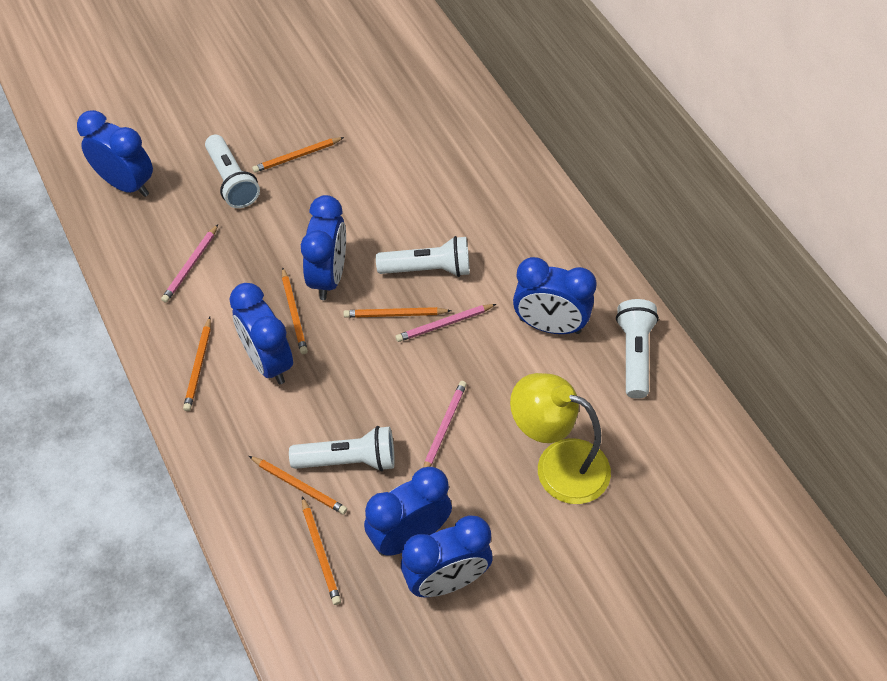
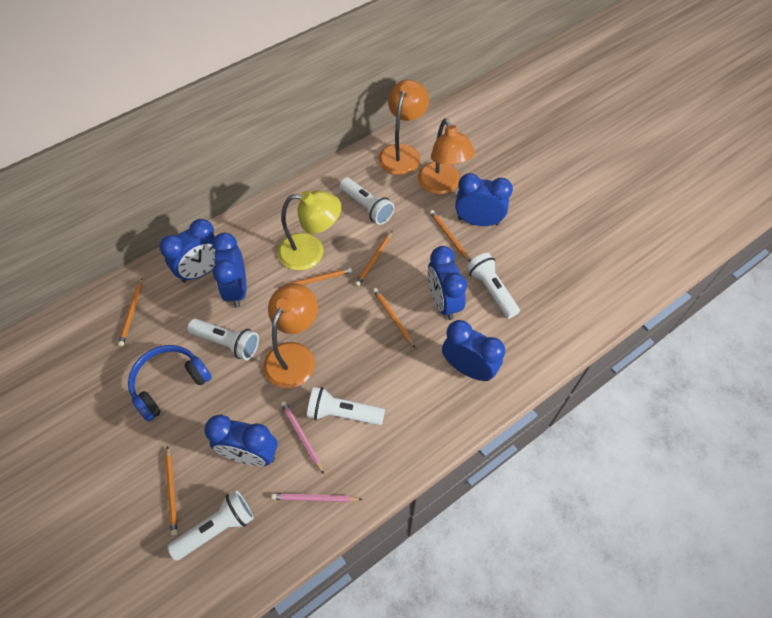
blue headphones: none = 0 -> [128,345,212,421] = 1
orange lamp: none = 0 -> [263,283,318,388] [379,79,429,175] [418,118,475,195] = 3
pink pencil: [161,224,218,303] [396,304,496,342] [423,381,467,468] = 3 -> [271,493,363,502] [281,401,324,474] = 2
white flashlight: [205,135,260,208] [289,426,394,471] [376,236,470,277] [616,299,659,399] = 4 -> [167,490,254,561] [187,319,259,360] [307,387,385,425] [340,177,394,225] [467,253,520,319] = 5

